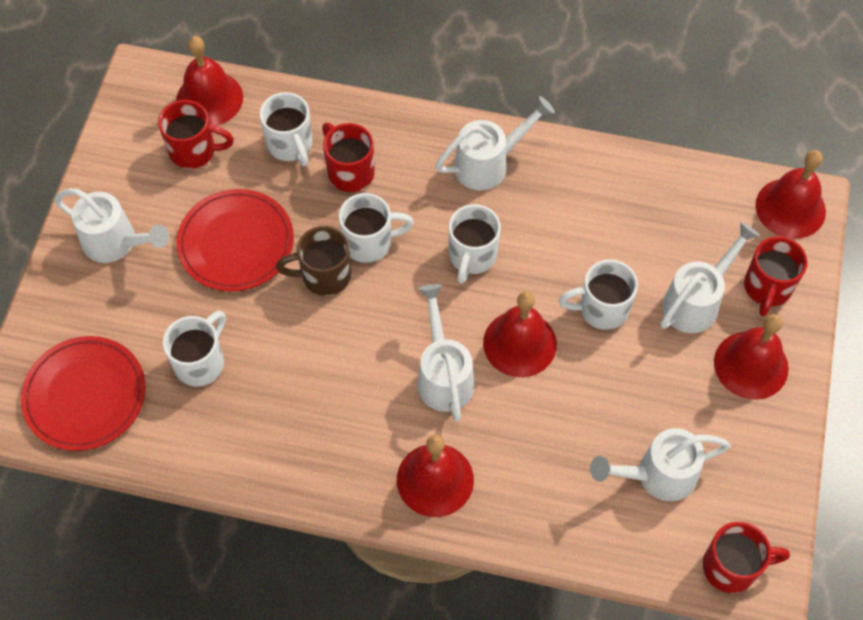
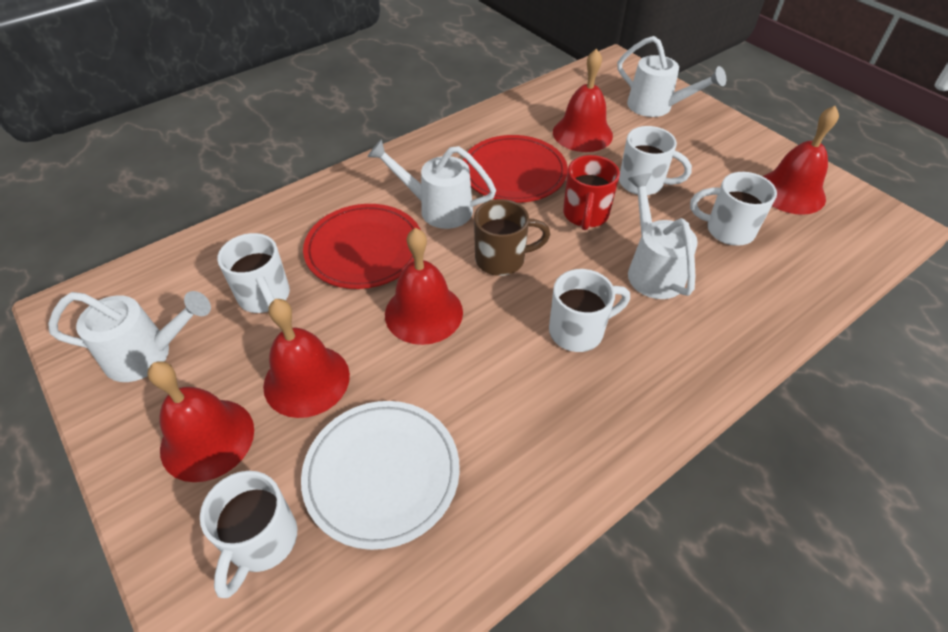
red mug: [158,100,234,169] [322,123,375,192] [703,522,790,593] [744,236,808,317] = 4 -> [563,155,620,230] = 1
white plate: none = 0 -> [301,401,460,550] = 1
white watering can: [54,188,169,263] [417,284,474,422] [435,96,555,190] [590,428,731,501] [661,222,760,333] = 5 -> [48,291,211,382] [367,139,496,229] [617,36,726,117] [628,173,698,299] = 4

